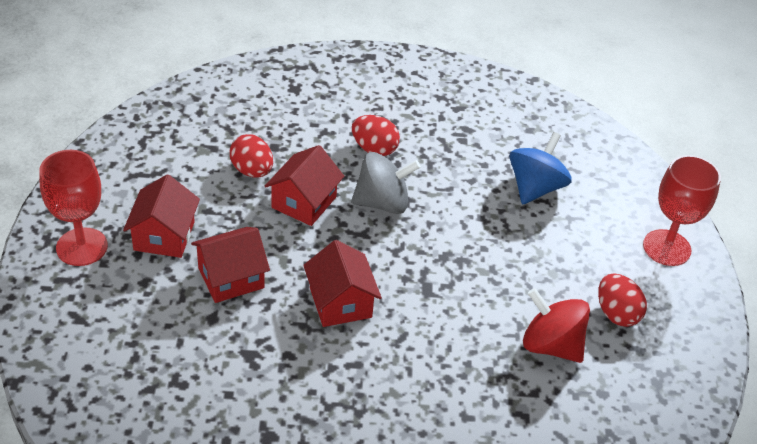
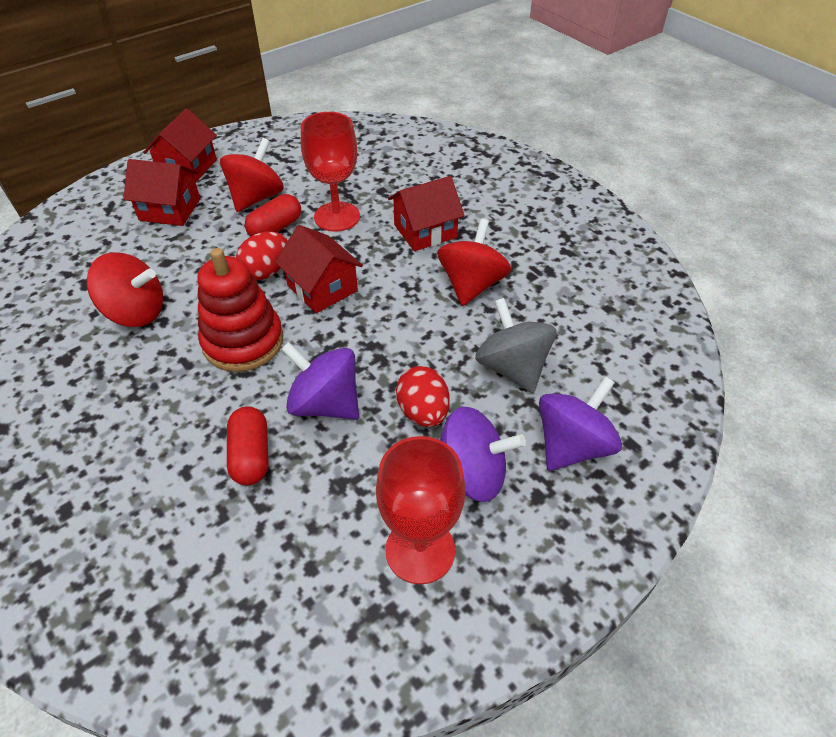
blue spinning top: [510,132,572,205] = 1 -> none = 0
purple spinning top: none = 0 -> [281,342,359,419] [440,407,526,502] [539,377,622,471] = 3
red capsule: none = 0 -> [227,406,269,486] [245,194,301,236] = 2
red egg: [229,134,273,177] [352,115,400,156] [598,273,647,327] = 3 -> [236,232,288,280] [396,366,450,427] = 2
red spinning top: [523,288,590,363] = 1 -> [87,252,163,327] [220,138,284,212] [437,219,511,306] = 3
red stacking toy: none = 0 -> [197,248,283,372] = 1

